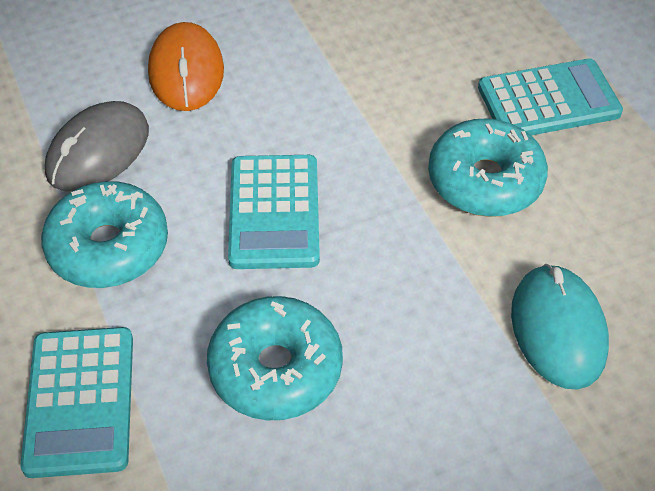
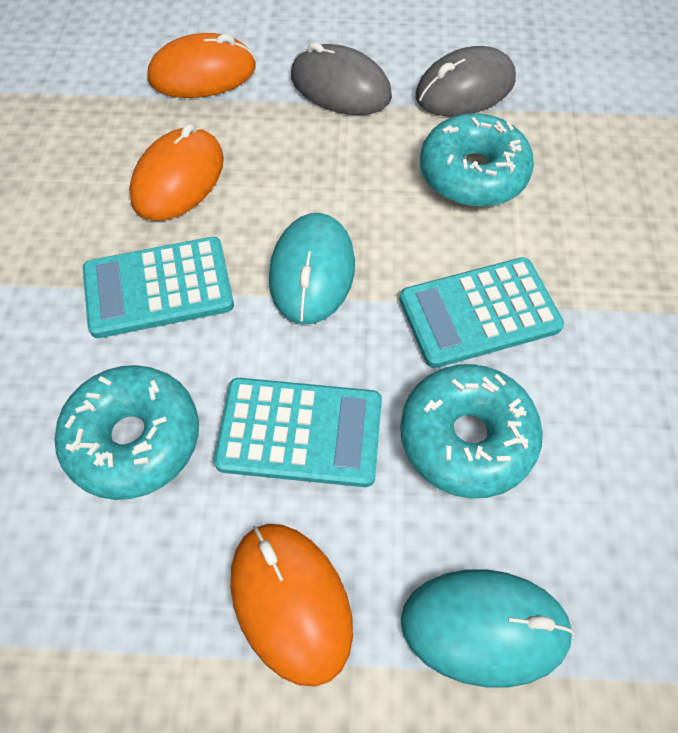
grey mouse: [45,101,149,192] = 1 -> [291,42,392,115] [416,46,516,116] = 2
orange mouse: [148,22,224,111] = 1 -> [129,124,224,221] [147,33,255,98] [230,524,353,687] = 3
turquoise mouse: [511,264,609,390] = 1 -> [269,213,355,324] [401,569,574,688] = 2

